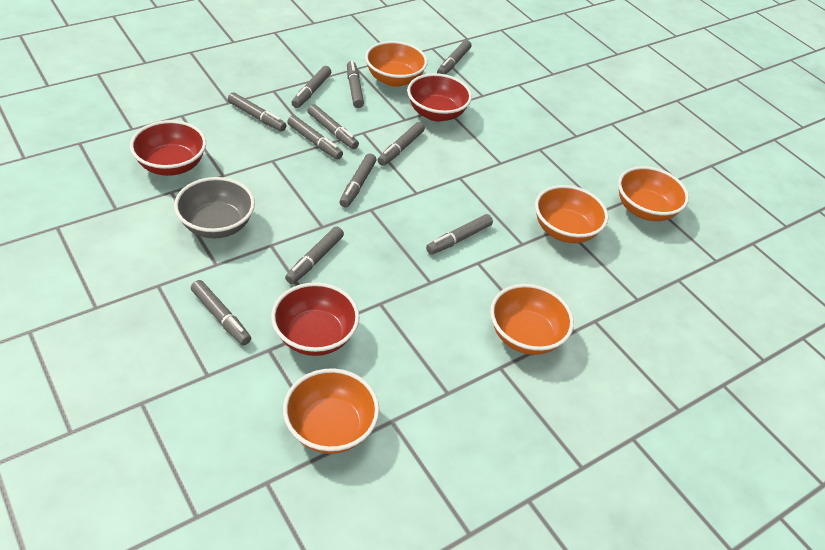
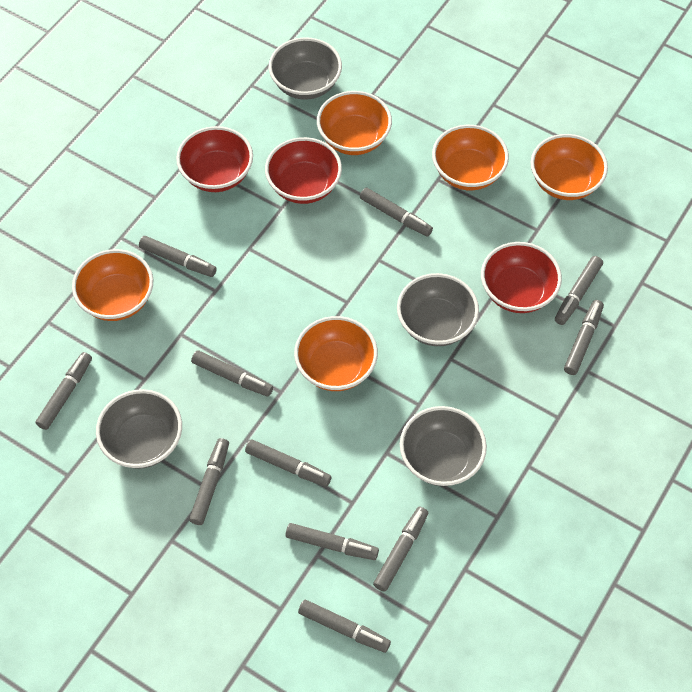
grey bowl: [174,177,255,238] = 1 -> [96,389,182,469] [269,38,342,100] [397,273,479,346] [400,406,487,486] = 4

